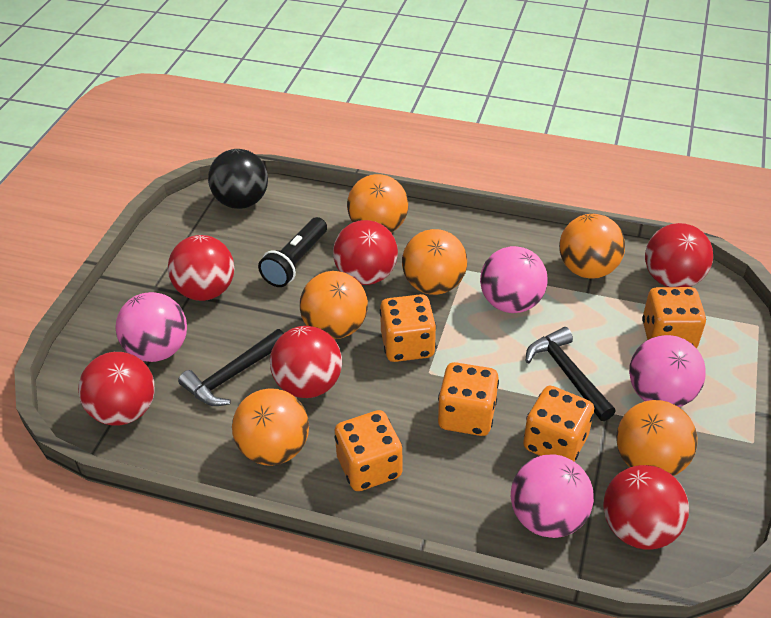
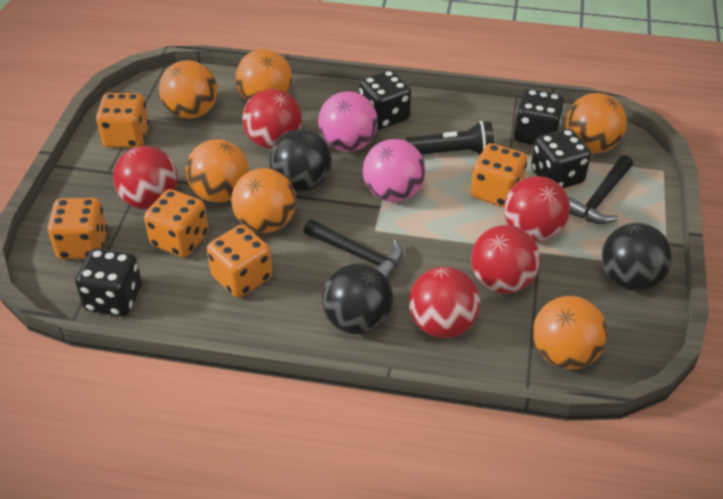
black ball: [208,149,268,209] = 1 -> [270,129,332,191] [322,263,393,334] [602,223,672,291] = 3
black dice: none = 0 -> [75,248,142,316] [359,70,411,129] [514,89,565,145] [531,128,591,188] = 4
pink ball: [115,292,187,362] [480,246,548,313] [511,455,594,538] [629,335,706,407] = 4 -> [318,91,378,152] [363,139,426,202] = 2
red ball: [78,352,155,426] [168,235,234,301] [270,326,342,398] [333,220,398,285] [603,465,689,550] [645,223,713,287] = 6 -> [113,146,178,209] [242,89,302,149] [409,267,480,338] [471,225,540,294] [504,176,570,242] = 5

